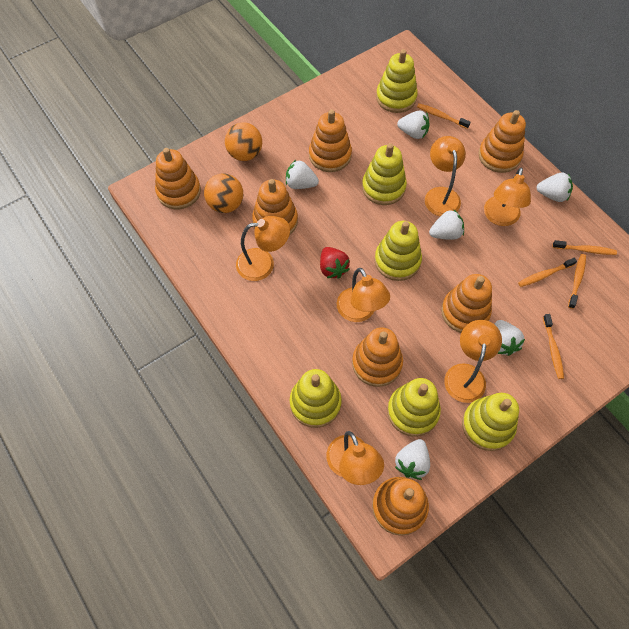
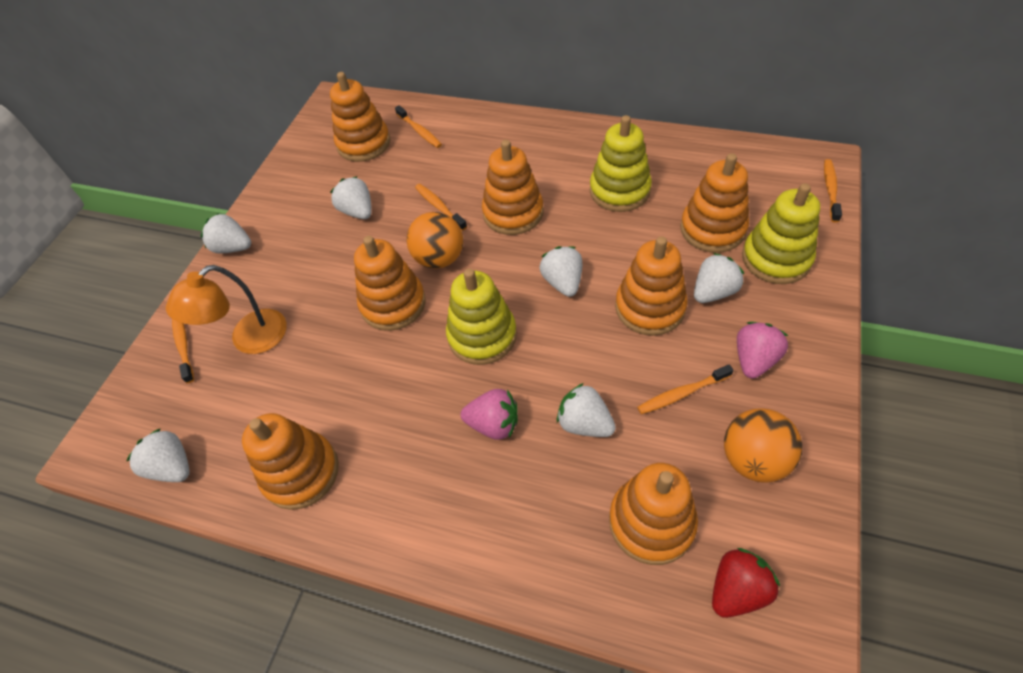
orange lamp: [236,216,290,281] [327,431,384,485] [337,268,390,322] [425,136,466,216] [444,320,502,403] [484,167,531,226] = 6 -> [166,265,287,354] = 1
pink strawberry: none = 0 -> [461,389,518,440] [737,322,788,379] = 2
yellow stacking toy: [290,369,342,428] [362,143,407,205] [374,221,422,281] [376,49,418,113] [387,378,441,437] [462,393,519,451] = 6 -> [446,268,517,365] [590,115,652,212] [742,183,820,284] = 3

